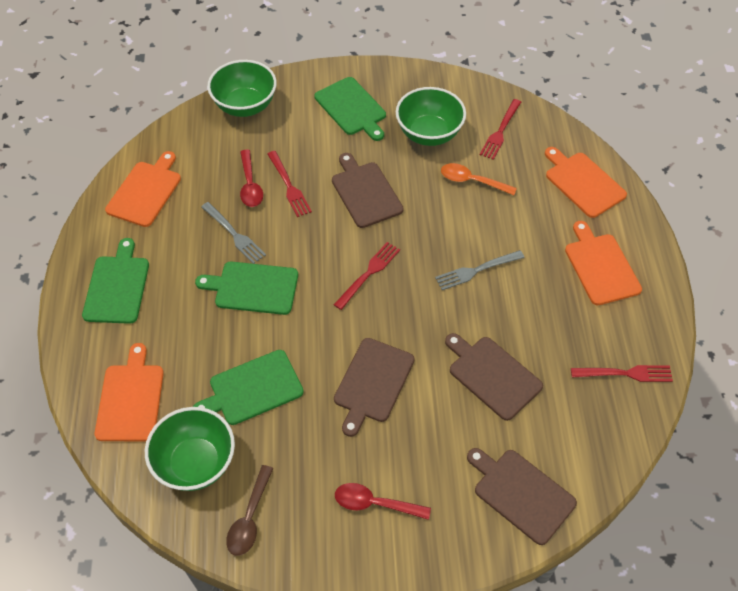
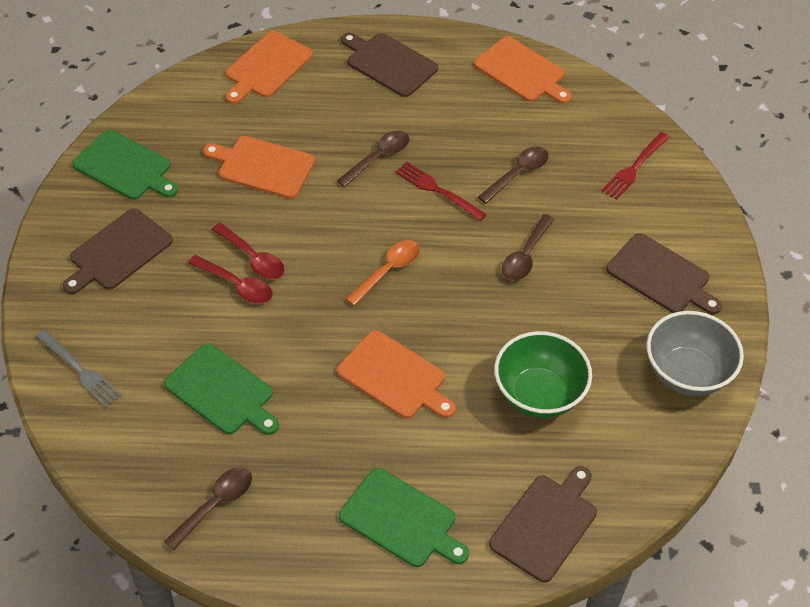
brown spoon: [226,465,274,556] = 1 -> [164,467,252,551] [337,130,409,187] [478,146,549,204] [502,214,554,281] = 4
green bowl: [145,407,235,491] [207,60,277,117] [396,87,466,146] = 3 -> [494,331,592,418] = 1
green cutting board: [82,238,149,324] [193,350,304,425] [195,262,298,315] [314,77,386,141] = 4 -> [72,130,178,200] [164,343,279,435] [339,468,469,567] = 3
grey bowl: none = 0 -> [647,311,744,396] = 1
grey fork: [201,202,266,264] [435,250,525,290] = 2 -> [36,330,122,408] = 1
red fork: [267,151,312,217] [334,242,400,310] [480,99,521,160] [571,365,673,382] = 4 -> [395,162,487,221] [601,132,670,200] = 2

